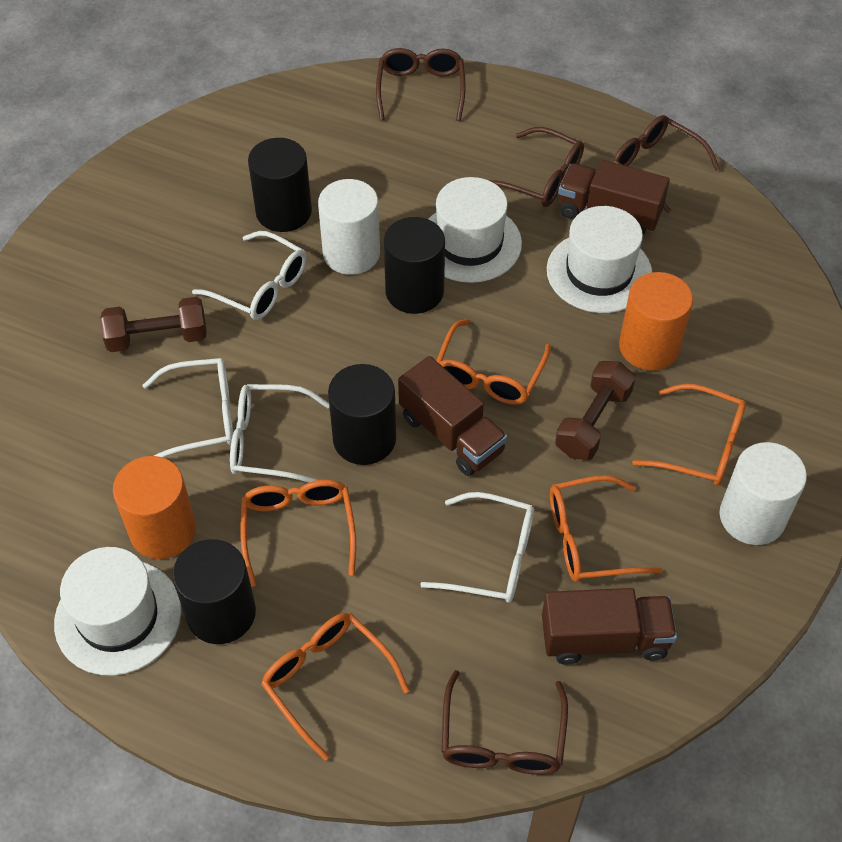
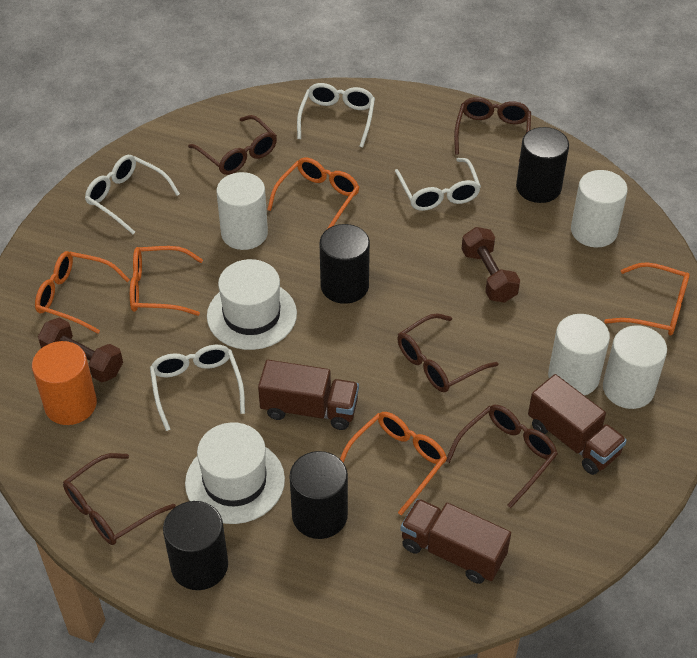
brown glasses: [376,48,465,121] [441,670,568,775] [491,127,584,207] [613,115,720,213] = 4 -> [63,453,176,545] [188,115,277,175] [397,313,499,392] [446,405,558,508] [454,97,531,160] = 5
orange cylinder: [113,456,196,559] [619,272,693,371] = 2 -> [32,341,97,425] = 1
white cylinder: [318,179,380,275] [720,442,807,545] = 2 -> [216,172,268,250] [548,314,610,396] [571,170,628,247] [603,325,667,409] = 4
white hat: [54,547,181,676] [429,177,522,283] [547,206,652,313] = 3 -> [185,422,285,524] [207,259,297,350] = 2

